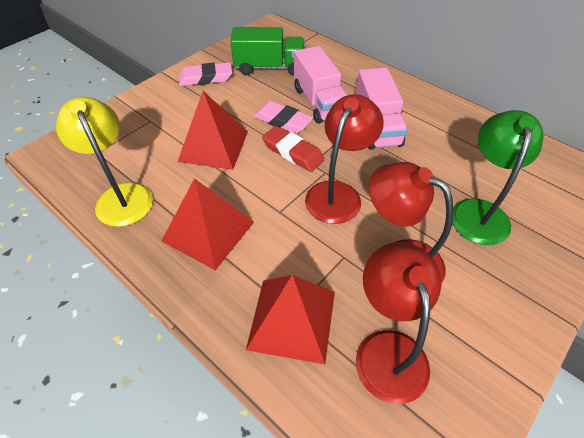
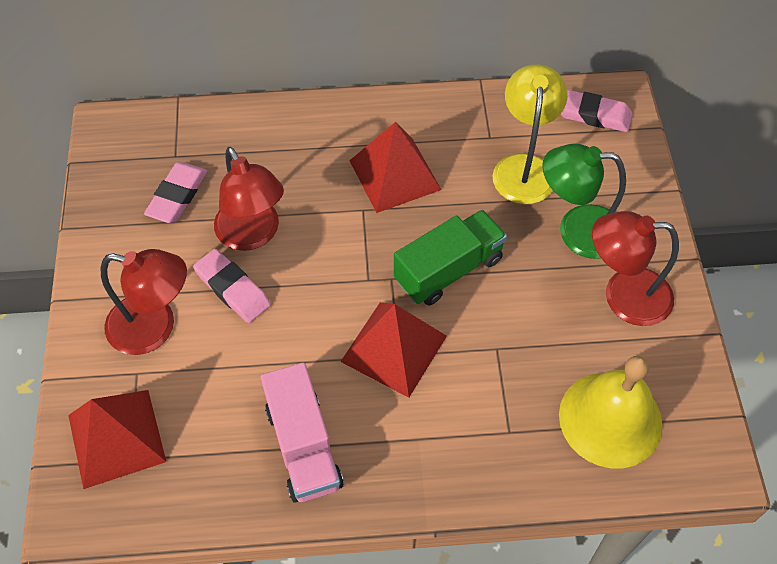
pink eraser: [179,62,232,86] [253,101,313,134] = 2 -> [144,162,207,223] [193,249,271,323] [561,90,632,132] = 3
pink truck: [294,46,347,124] [356,68,408,150] = 2 -> [261,363,344,503] = 1
red eraser: [262,126,325,172] = 1 -> none = 0
yellow bell: none = 0 -> [559,356,662,468] = 1

